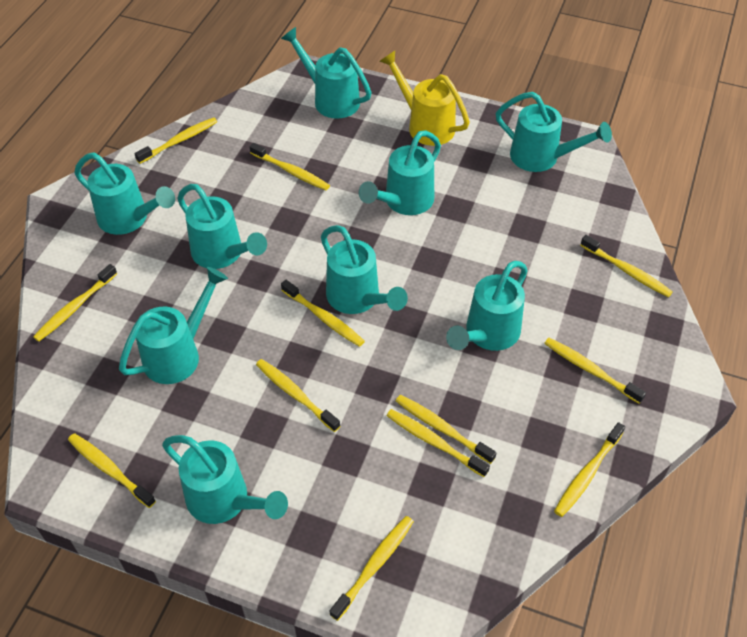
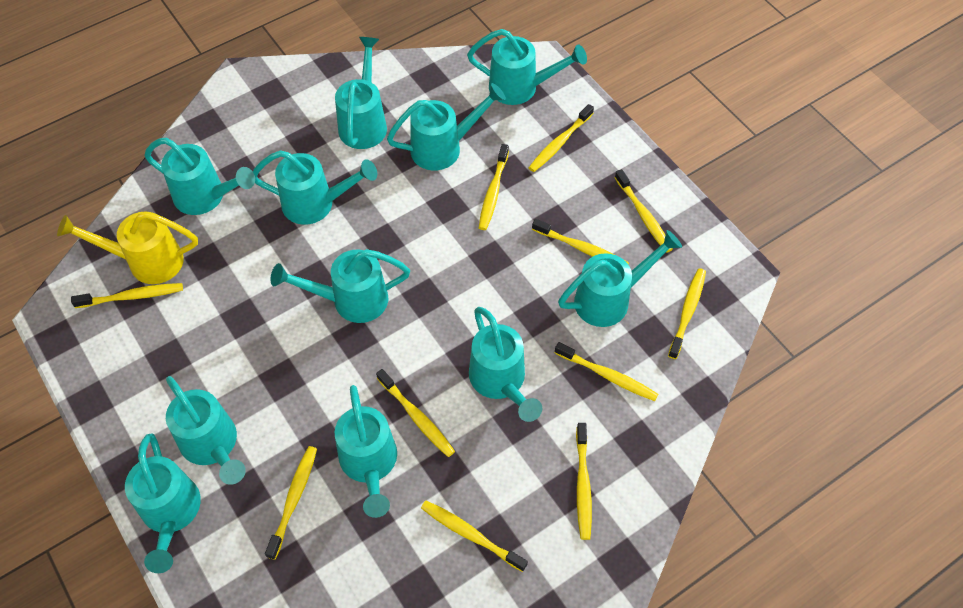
turquoise watering can: [74,153,175,235] [119,267,228,384] [162,435,288,524] [177,184,267,269] [281,27,372,119] [321,225,408,314] [359,130,441,215] [446,261,528,351] [496,92,612,172] = 9 -> [125,434,201,573] [145,138,255,215] [166,376,246,485] [253,150,377,225] [270,249,410,323] [335,37,387,149] [335,385,397,518] [387,83,506,170] [467,29,587,105] [469,307,542,422] [558,230,682,327] = 11
yellow toothbrush: [33,264,117,342] [68,433,156,508] [134,117,217,164] [249,143,330,190] [256,359,340,432] [281,280,365,347] [330,516,414,621] [387,409,490,477] [396,395,497,464] [544,338,646,404] [554,422,625,517] [580,235,673,297] = 12 -> [71,283,183,308] [265,446,317,560] [376,369,455,457] [421,500,528,572] [479,144,509,230] [528,104,594,172] [532,219,629,265] [555,342,658,401] [576,423,592,540] [615,169,673,253] [668,268,706,359] = 11

